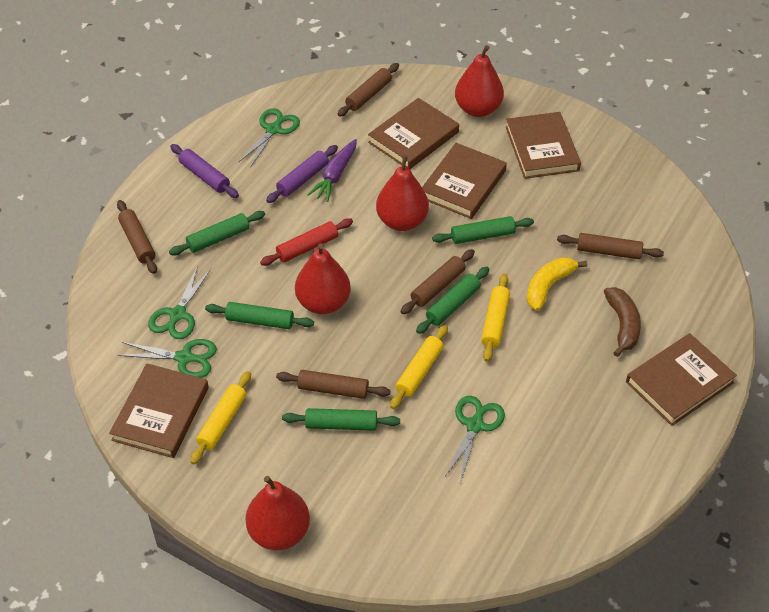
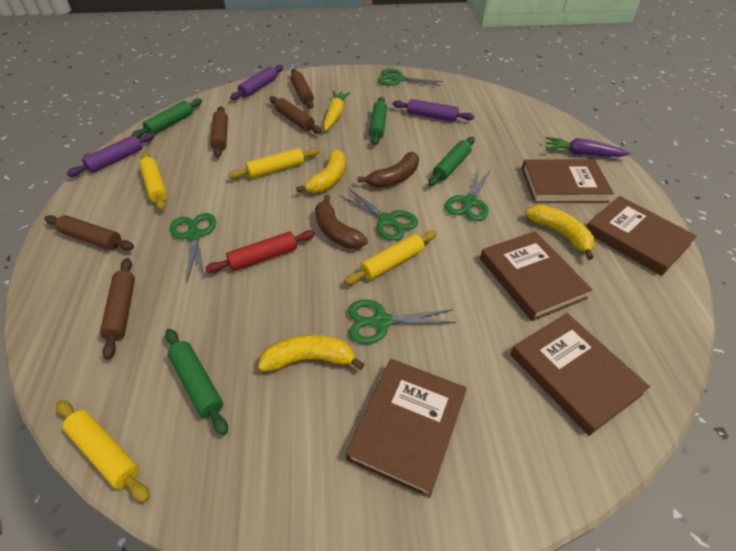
brown banana: [604,287,641,357] = 1 -> [315,195,368,249] [358,152,419,188] = 2
green rolling pin: [169,211,265,256] [205,302,314,329] [282,408,400,431] [416,267,489,334] [432,216,534,244] = 5 -> [131,99,202,138] [165,329,228,435] [369,97,387,146] [428,137,475,186] = 4
green scissors: [118,339,217,378] [148,266,211,339] [238,108,300,168] [445,396,505,483] = 4 -> [170,213,216,282] [340,189,418,241] [348,299,457,344] [378,69,443,86] [445,169,491,221] = 5
purple rolling pin: [170,144,239,198] [266,145,338,203] = 2 -> [67,133,155,177] [230,65,283,100] [393,99,474,122] = 3
red pear: [245,476,310,550] [295,243,351,314] [376,155,429,231] [455,45,504,117] = 4 -> none = 0
yellow banana: [527,257,587,311] = 1 -> [258,334,365,372] [296,149,345,193] [526,205,595,260] = 3
yellow carrot: none = 0 -> [324,91,350,131] = 1
yellow rolling pin: [190,371,251,464] [390,325,448,409] [481,274,510,362] = 3 -> [56,400,150,502] [139,152,167,210] [229,148,319,179] [345,231,437,285] = 4

